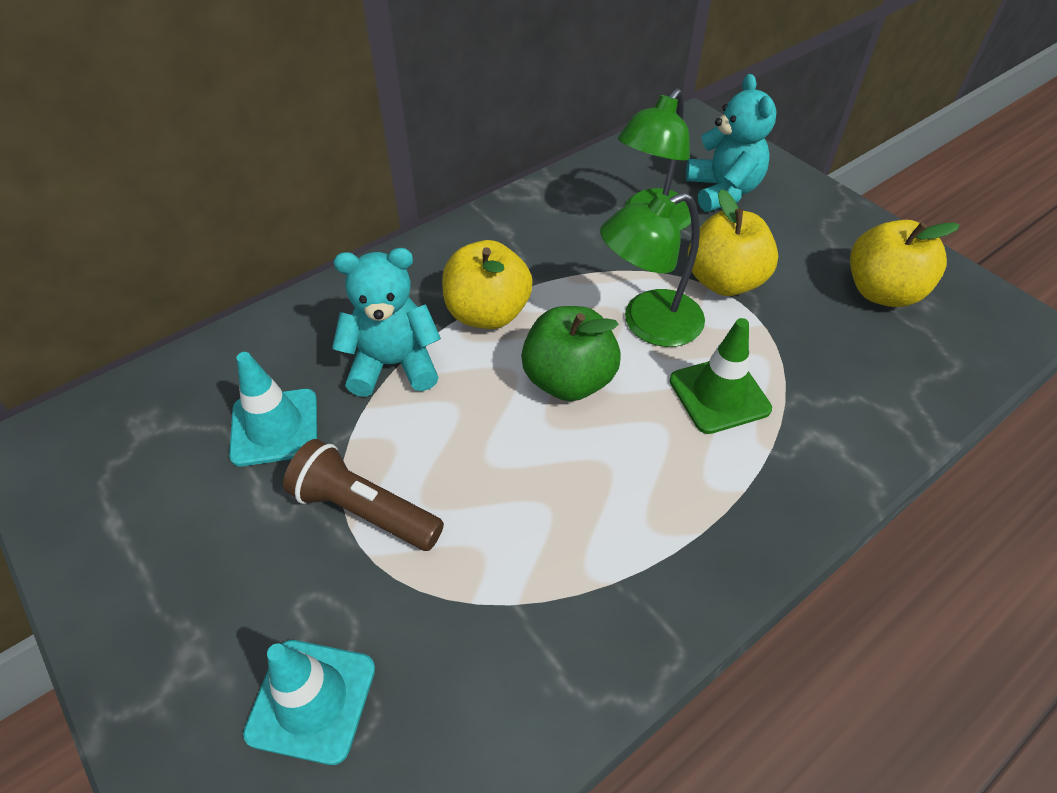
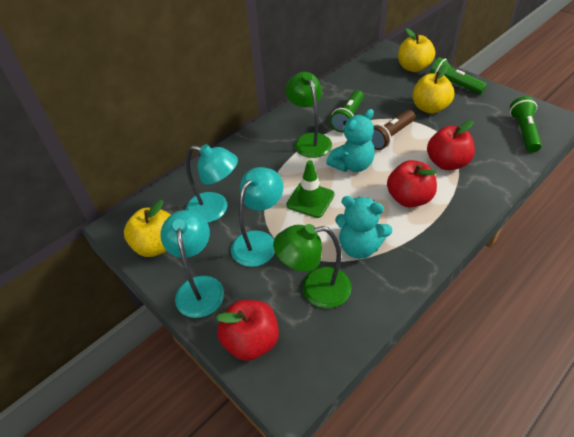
green apple: [521,306,621,401] = 1 -> none = 0
green flashlight: none = 0 -> [330,90,364,133] [430,57,487,94] [510,96,542,152] = 3
red apple: none = 0 -> [216,300,279,361] [387,160,437,207] [427,120,475,170] = 3
turquoise lamp: none = 0 -> [160,210,224,318] [186,144,238,223] [231,167,284,267] = 3
turquoise traffic cone: [229,352,317,466] [243,640,375,765] = 2 -> none = 0

